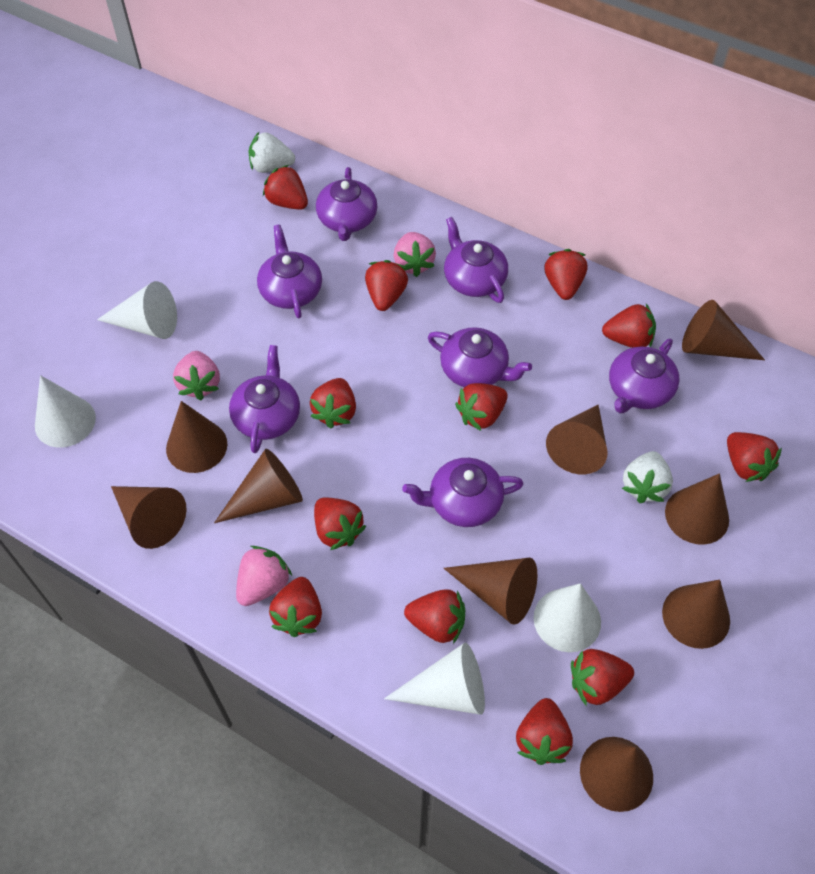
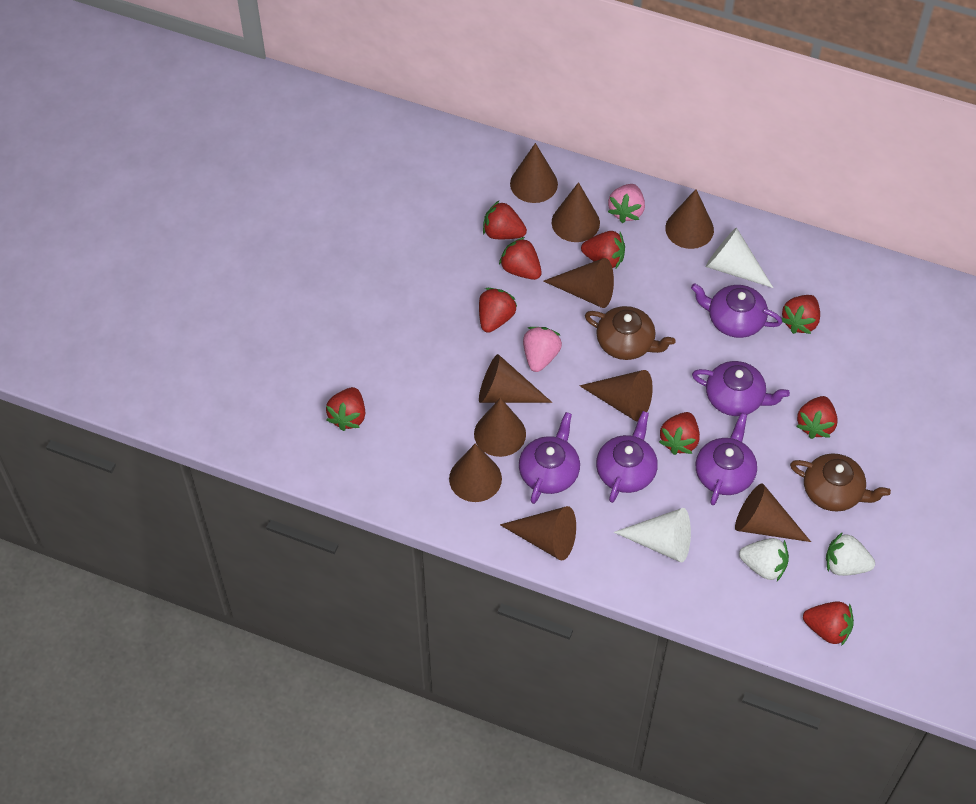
brown cone: [111,486,187,549] [166,401,227,473] [214,449,303,523] [443,557,537,625] [546,405,608,474] [580,737,653,812] [662,580,730,649] [665,473,729,545] [682,300,765,360] = 9 -> [449,444,502,502] [474,398,526,457] [479,354,552,403] [500,506,576,560] [510,143,558,203] [543,258,614,308] [552,182,600,242] [579,370,653,421] [665,189,714,249] [735,483,811,542] = 10
brown teapot: none = 0 -> [585,306,676,360] [790,453,891,512] = 2
pink strawberry: [173,351,220,400] [236,546,292,606] [394,232,436,277] = 3 -> [523,327,562,372] [608,184,645,223] = 2
purple teapot: [229,345,300,453] [257,224,322,319] [316,167,378,241] [402,458,523,527] [428,327,532,387] [444,217,508,303] [609,339,680,413] = 7 -> [519,412,580,504] [596,411,658,503] [691,283,782,338] [692,361,790,416] [695,413,757,505] = 5
red strawberry: [263,165,308,210] [269,577,322,637] [310,378,356,429] [314,497,366,550] [365,260,408,311] [404,589,465,644] [455,383,508,431] [516,698,573,765] [544,249,587,300] [571,649,634,706] [602,304,656,348] [727,432,782,482] = 12 -> [326,387,365,431] [479,288,517,333] [483,200,527,239] [499,237,542,280] [581,231,625,268] [659,412,700,455] [782,295,820,334] [796,396,838,439] [803,601,854,646] = 9
white cone: [35,375,96,448] [97,281,177,339] [384,643,485,715] [534,583,601,652] = 4 -> [614,508,691,562] [706,227,773,288] = 2

